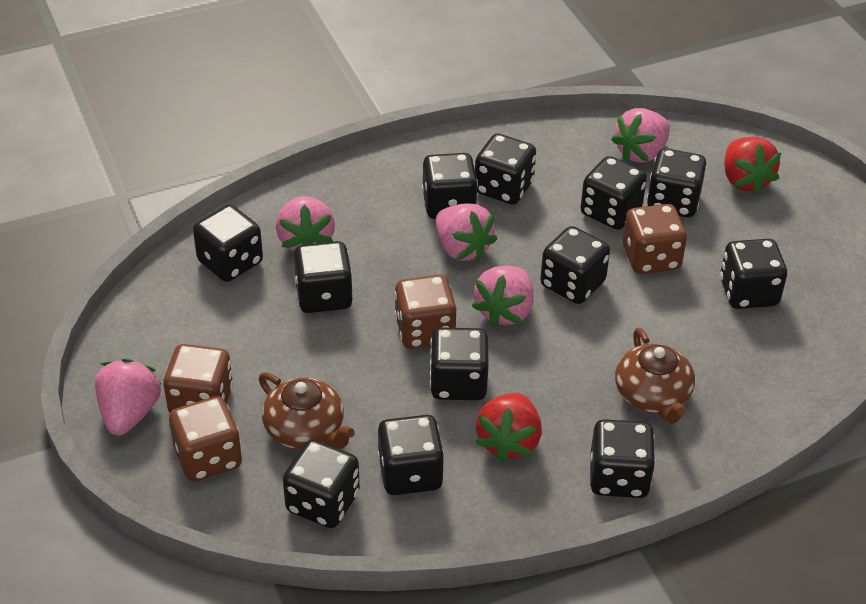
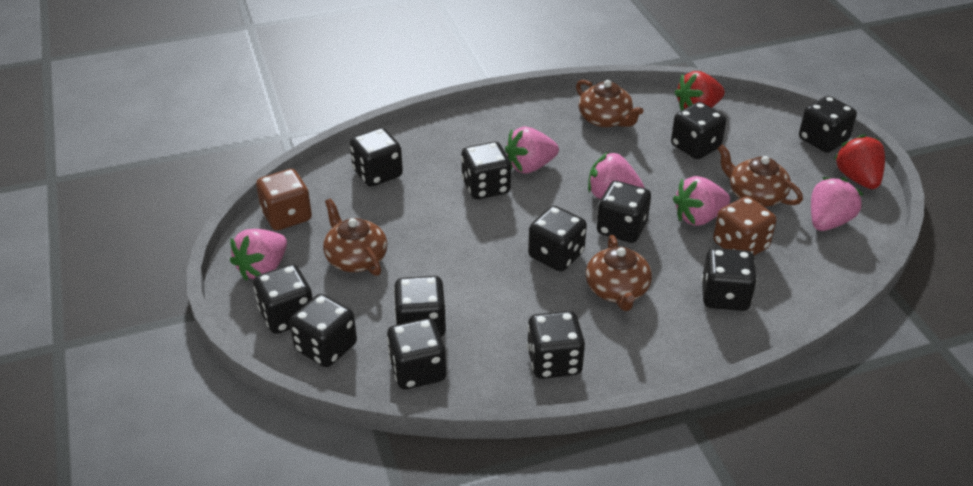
brown dice: [163,344,233,413] [169,396,242,481] [395,275,456,349] [623,204,687,274] = 4 -> [256,169,312,230] [713,196,776,256] = 2
brown teapot: [258,372,355,449] [615,328,695,424] = 2 -> [323,198,387,276] [576,80,644,128] [586,235,652,311] [717,144,803,207] = 4

